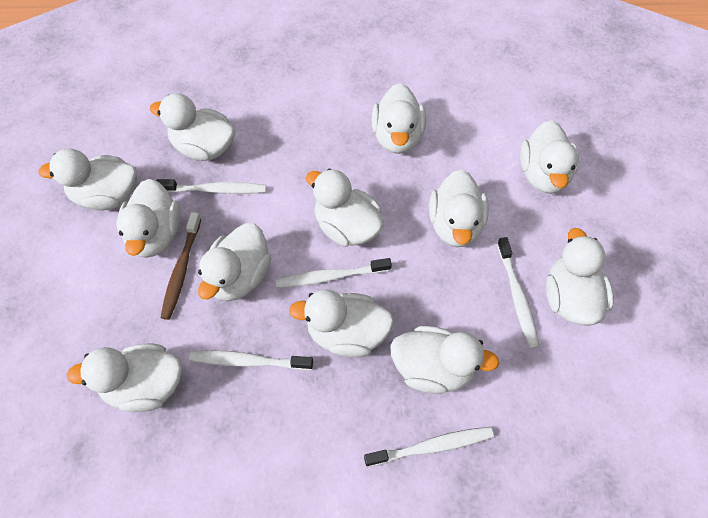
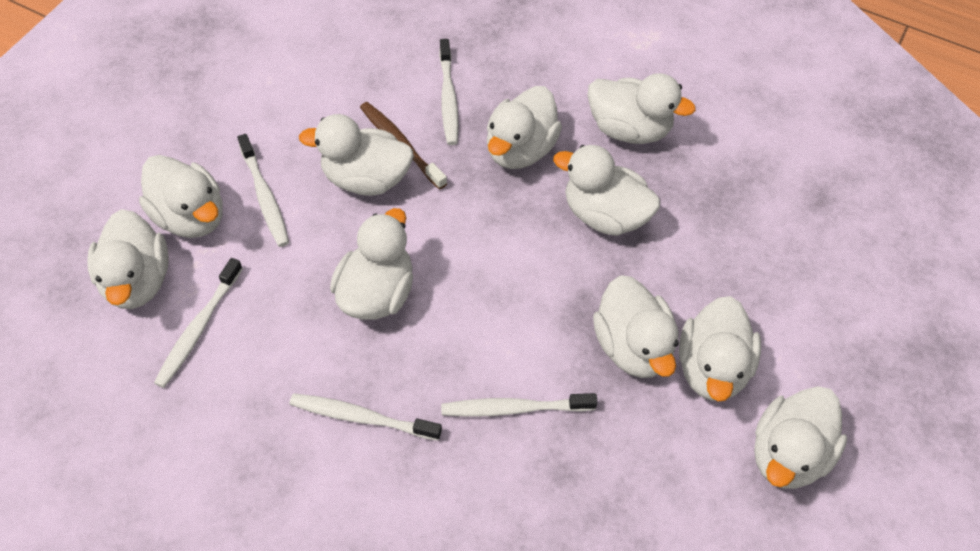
white duck: [38,148,137,210] [67,343,182,412] [116,179,180,258] [150,93,235,161] [198,223,271,301] [289,289,394,357] [306,169,384,247] [372,83,426,154] [390,326,499,394] [429,169,489,247] [520,120,579,194] [546,228,614,326] = 12 -> [87,209,169,309] [139,155,223,238] [299,114,414,196] [330,208,413,320] [487,86,562,169] [553,145,660,236] [588,73,696,144] [593,275,679,378] [679,296,761,401] [754,386,847,489] = 10

